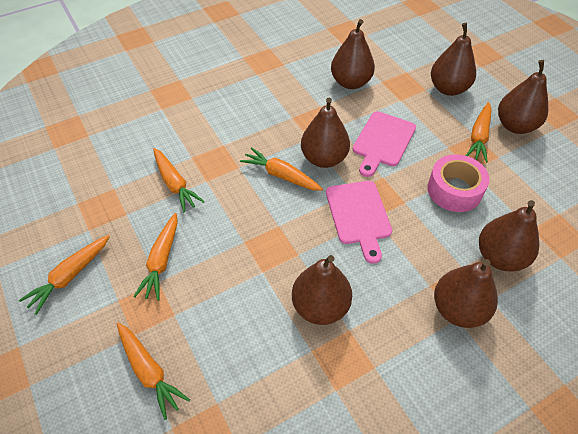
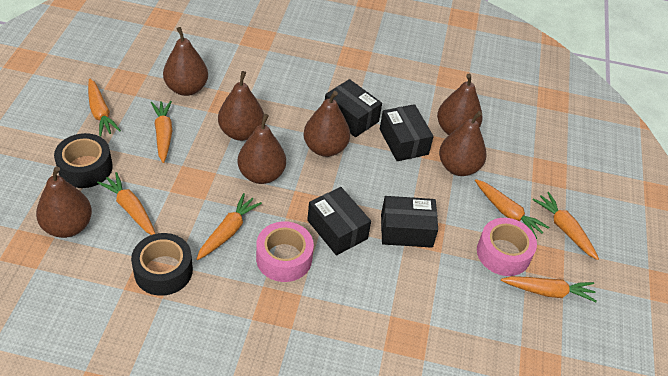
black box: none = 0 -> [307,187,371,255] [325,79,382,137] [380,104,434,161] [381,196,438,248] = 4
black tape: none = 0 -> [54,133,113,188] [131,233,193,296] = 2
orange carrot: [19,235,110,315] [117,322,190,420] [133,213,178,301] [153,148,205,212] [240,147,323,191] [466,102,492,163] = 6 -> [88,78,121,137] [97,172,155,235] [151,101,172,163] [196,193,262,260] [475,179,549,239] [501,276,597,302] [532,192,599,260] = 7
pink cutting board: [326,181,392,264] [353,111,416,177] = 2 -> none = 0
pink tape: [427,154,490,212] = 1 -> [256,221,314,282] [477,218,537,276] = 2

